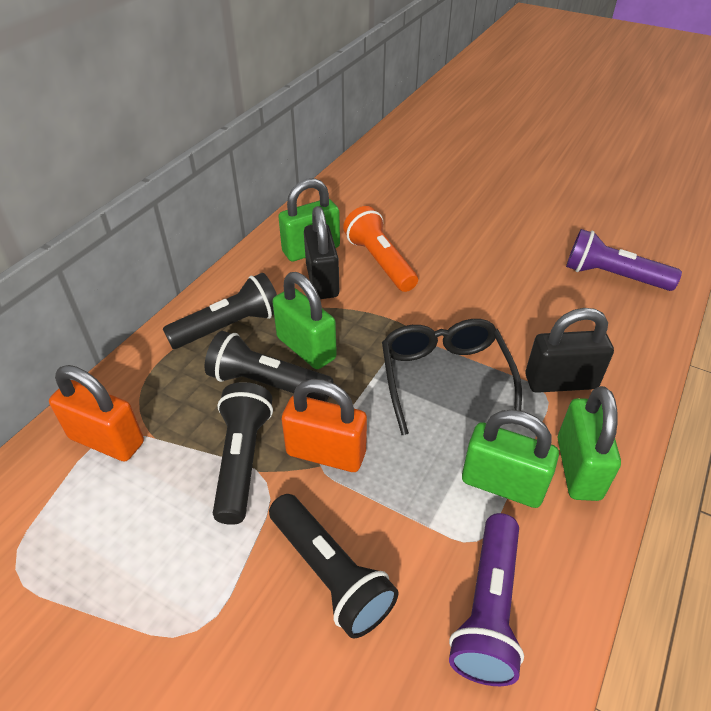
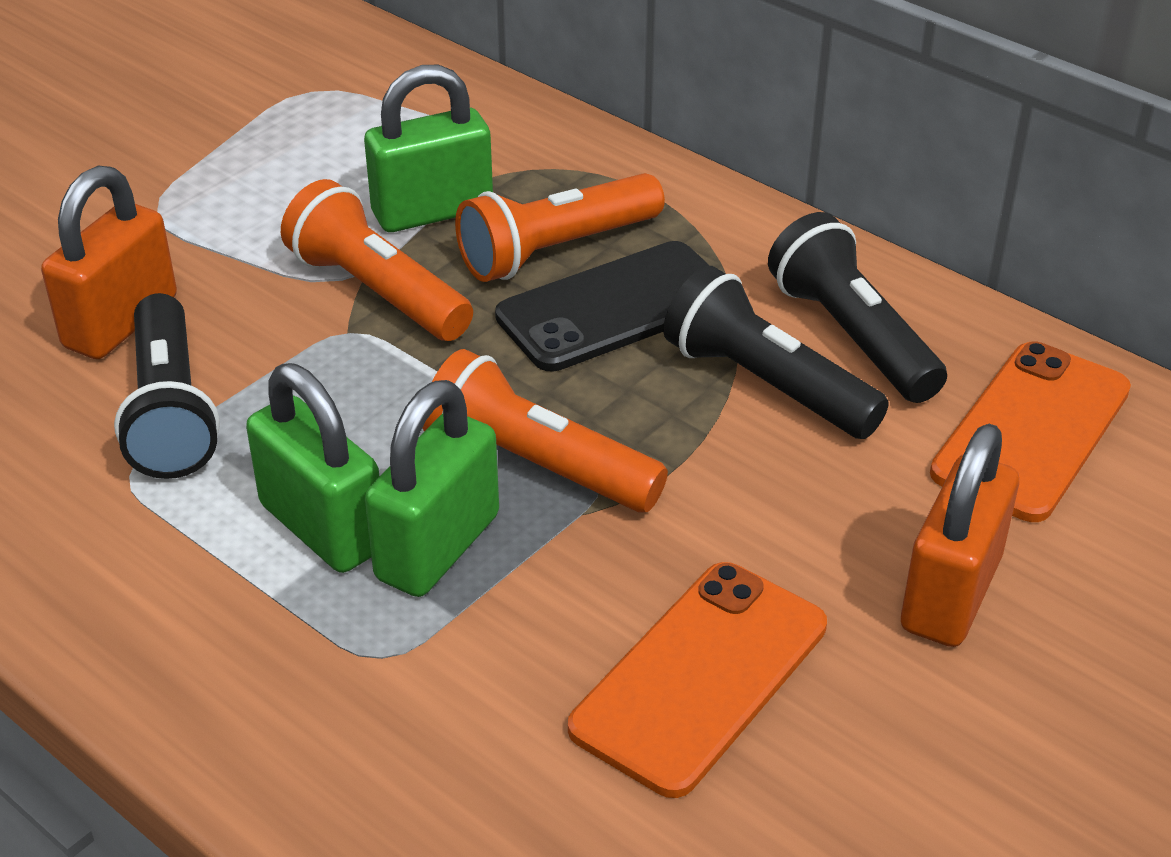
black flashlight: [163,273,277,349] [205,331,333,402] [213,382,273,525] [269,494,398,638] = 4 -> [114,293,220,479] [663,266,889,439] [768,212,947,403] = 3
black glasses: [382,319,522,435] = 1 -> none = 0
black padlock: [304,206,339,299] [526,308,614,393] = 2 -> none = 0
black phone: none = 0 -> [495,241,710,372] = 1
green padlock: [272,272,337,369] [278,178,340,261] [462,410,559,508] [558,386,621,501] = 4 -> [246,363,379,573] [364,65,493,232] [365,380,499,597] = 3
orange flashlight: [343,206,418,292] = 1 -> [281,179,473,341] [423,349,668,513] [455,173,665,282] = 3
orange phone: none = 0 -> [568,562,827,798] [930,342,1131,522] = 2
purple flashlight: [449,513,524,686] [566,229,682,291] = 2 -> none = 0

